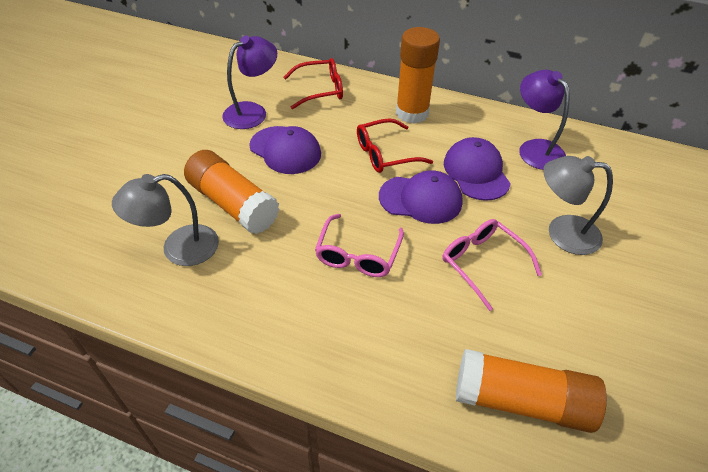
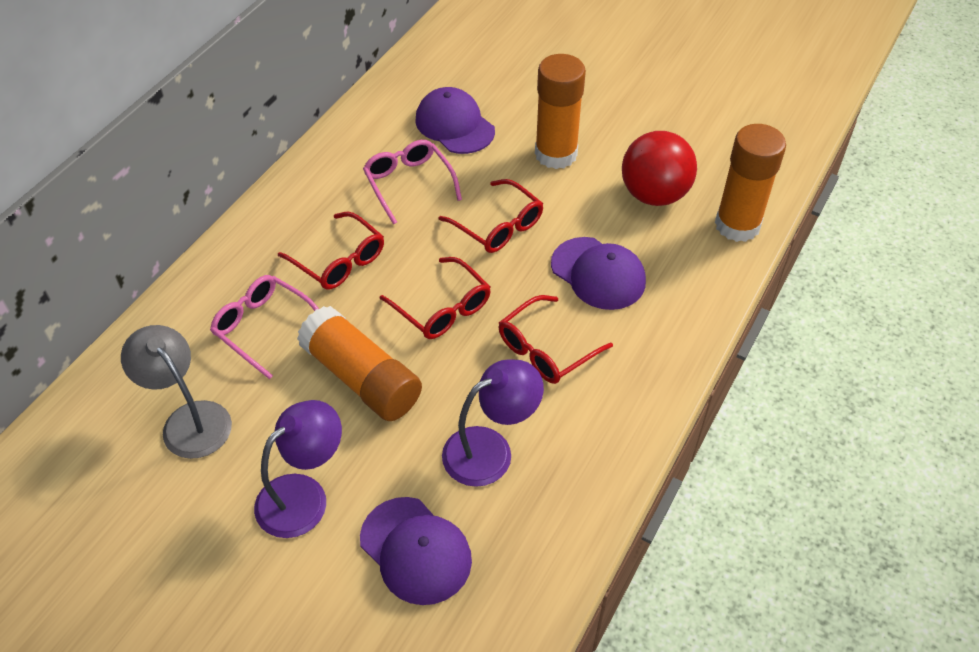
grey lamp: [112,174,219,266] [543,156,613,255] = 2 -> [121,325,232,459] = 1
red ball: none = 0 -> [622,131,697,206] = 1
red glasses: [283,58,343,109] [357,118,433,173] = 2 -> [278,211,384,290] [380,257,491,339] [439,179,543,253] [499,295,613,384] = 4

